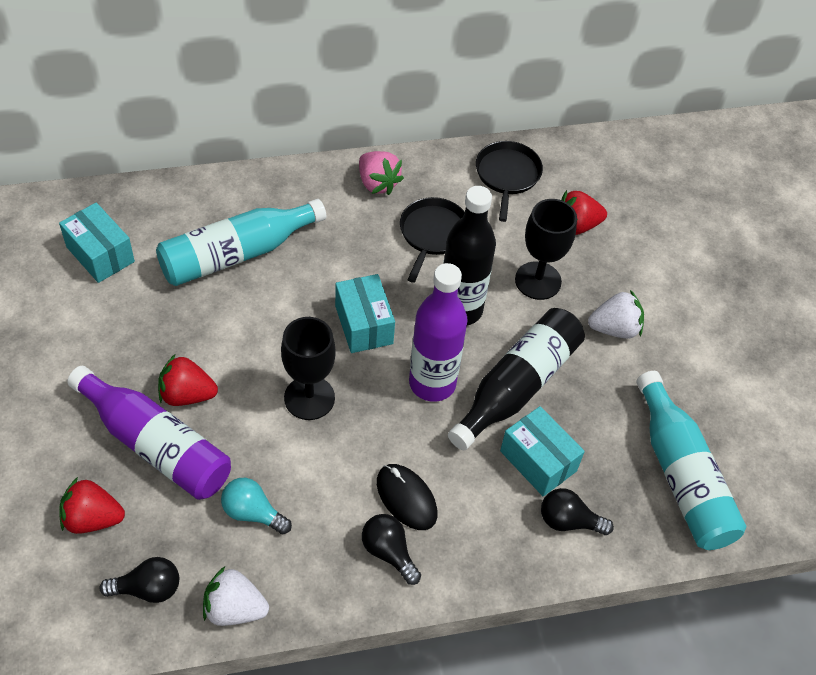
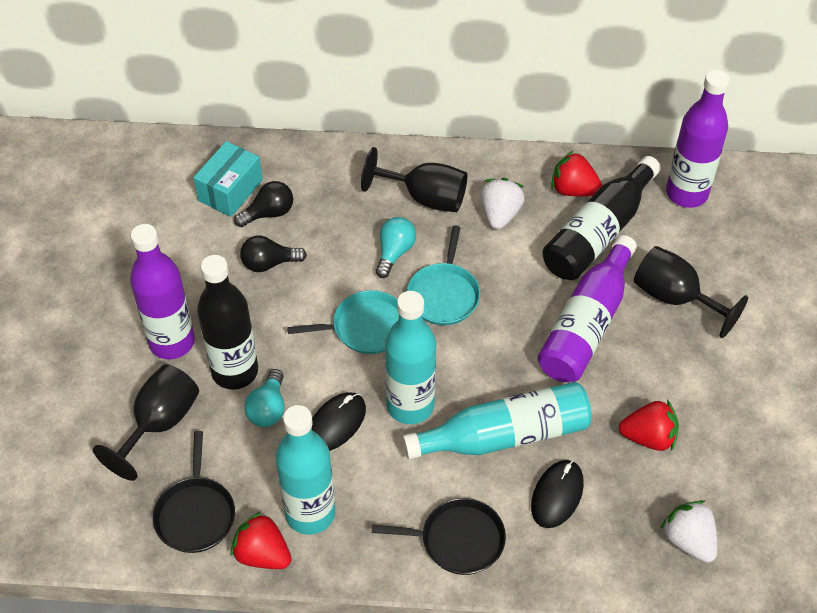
black goblet: [281,317,336,420] [515,199,577,300] = 2 -> [93,364,199,481] [361,147,467,212] [634,246,748,338] = 3
black light bulb: [100,557,179,603] [362,514,421,585] [541,488,614,535] = 3 -> [234,181,293,227] [240,235,307,272] = 2
black mouse: [377,464,437,530] = 1 -> [312,393,366,451] [531,460,584,528] = 2
pink strawberry: [359,151,404,195] = 1 -> none = 0
purple bottle: [67,366,231,500] [409,263,468,402] = 2 -> [130,224,195,359] [538,235,637,382] [666,70,730,208] = 3
turquoise bottle: [156,199,326,286] [636,371,746,550] = 2 -> [276,405,335,535] [385,291,436,424] [402,382,592,459] = 3
turquoise box: [59,202,135,283] [335,274,395,353] [500,406,585,496] = 3 -> [193,141,263,217] = 1
turquoise light bulb: [221,478,292,534] = 1 -> [244,369,284,427] [375,217,416,278] = 2
turquoise pan: none = 0 -> [287,290,399,354] [407,226,480,325] = 2

